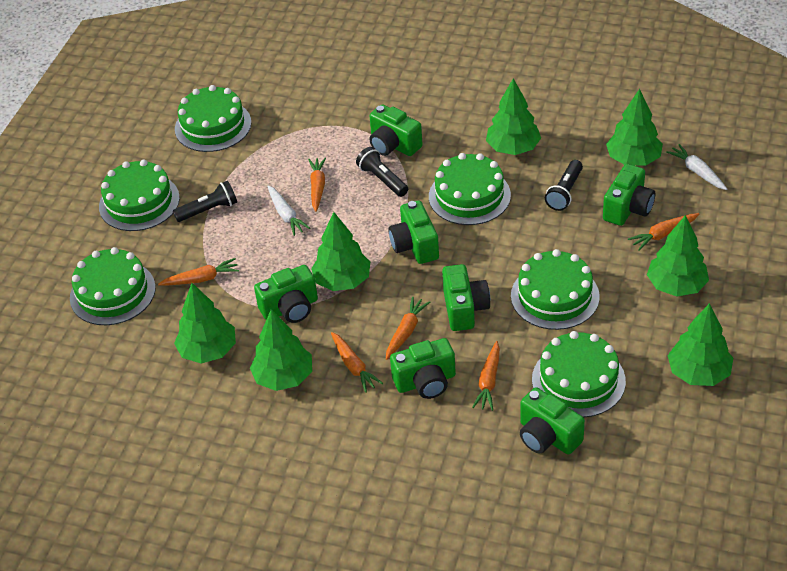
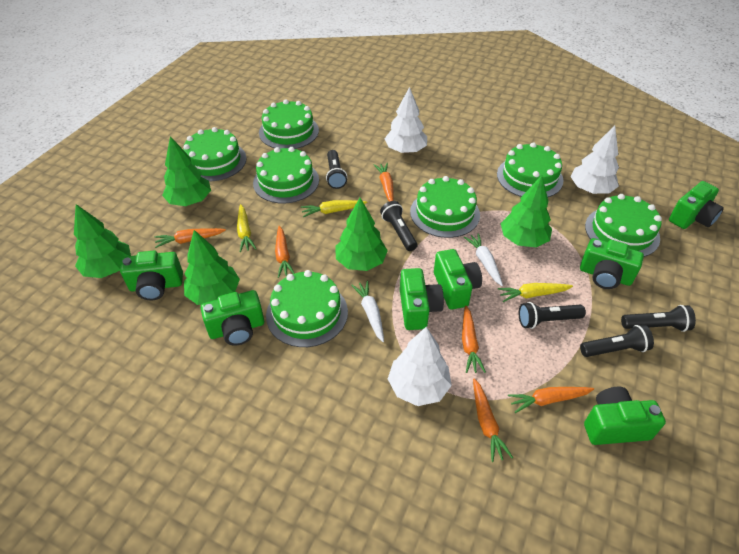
black flashlight: [173,181,237,222] [356,147,408,197] [545,160,583,211] = 3 -> [326,150,347,189] [380,201,417,251] [519,302,586,329] [580,325,654,357] [621,305,696,332] = 5
green cake: [70,247,156,325] [99,160,180,231] [175,85,251,152] [429,153,511,225] [511,249,600,330] [532,331,626,418] = 6 -> [183,127,247,182] [253,147,319,204] [259,100,319,149] [266,270,348,347] [410,176,480,238] [497,142,563,197] [585,194,662,257] = 7
green tree: [174,283,236,364] [250,309,312,391] [311,212,370,291] [486,78,541,155] [606,89,663,166] [647,215,709,297] [668,303,733,386] = 7 -> [74,204,131,278] [162,136,211,206] [184,230,240,305] [335,198,388,271] [501,175,552,247] = 5
white tree: none = 0 -> [385,87,427,153] [388,327,452,406] [570,125,619,194] = 3
yellow carrot: none = 0 -> [237,204,257,252] [301,200,367,217] [498,283,573,302] = 3

